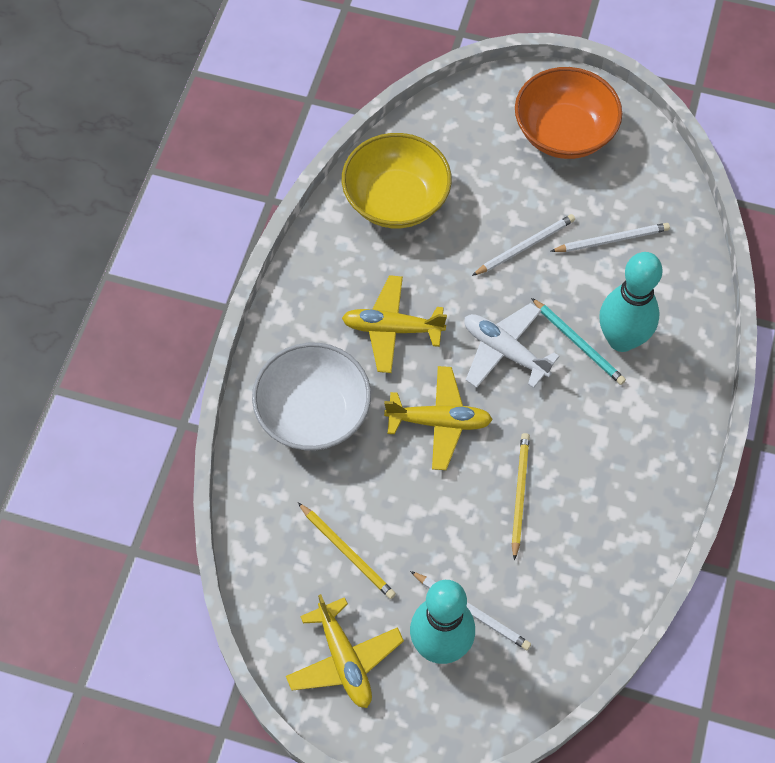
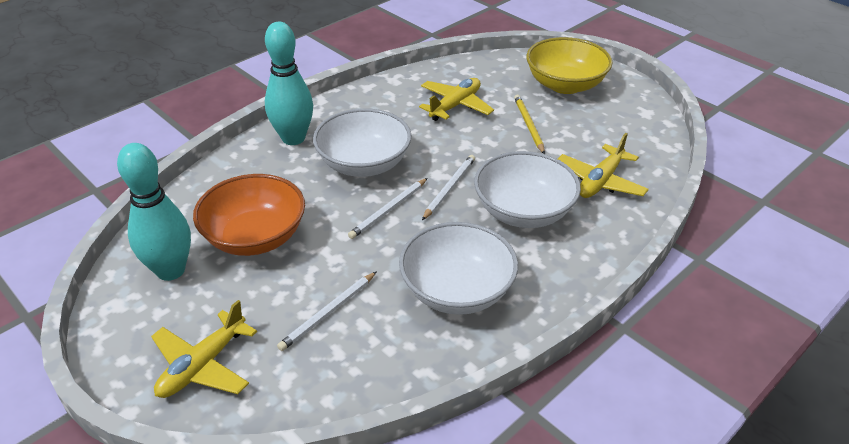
turquoise pencil: [531,298,626,385] = 1 -> none = 0
white bowl: [252,343,371,451] = 1 -> [313,108,411,177] [399,222,518,315] [474,151,581,228] = 3
white plane: [464,303,560,388] = 1 -> none = 0
yellow pencil: [298,503,396,599] [512,433,530,561] = 2 -> [514,95,545,154] = 1

